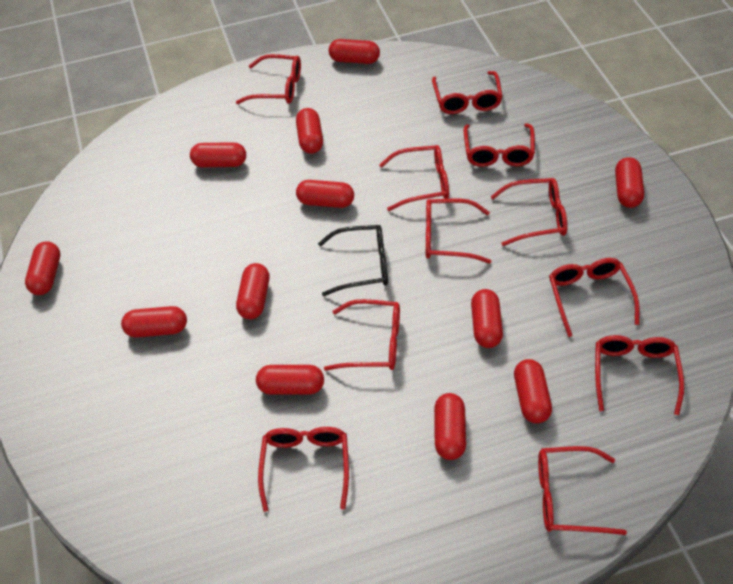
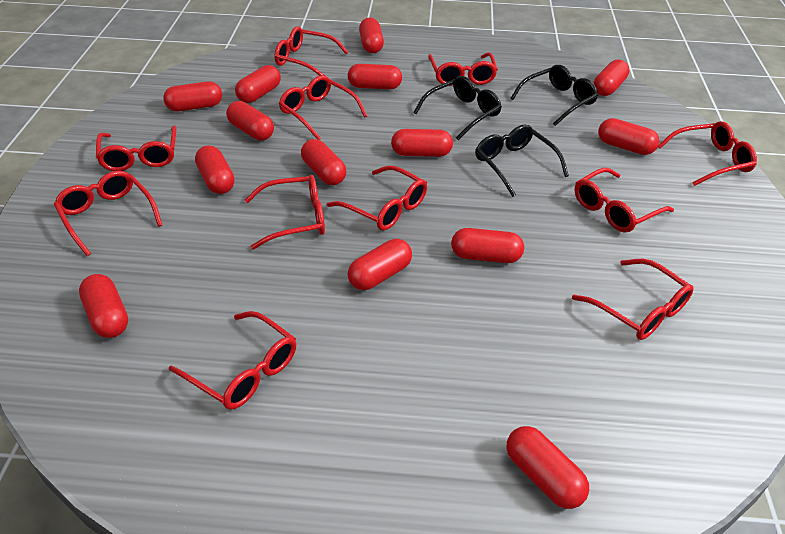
black glasses: [318,225,388,296] = 1 -> [413,76,502,140] [475,124,569,197] [510,65,598,126] = 3
red capsule: [25,241,60,295] [121,306,187,338] [190,142,246,167] [236,263,269,319] [256,365,324,395] [296,108,323,154] [296,180,354,208] [329,39,380,64] [434,393,466,460] [471,289,503,348] [514,359,552,424] [615,157,644,208] = 12 -> [79,274,128,338] [163,81,222,111] [195,145,235,194] [226,101,274,140] [235,65,281,103] [301,139,346,185] [348,64,402,89] [348,239,412,290] [359,17,384,53] [391,129,453,157] [451,228,524,263] [507,426,589,509] [593,59,629,96] [598,118,659,155] = 14

